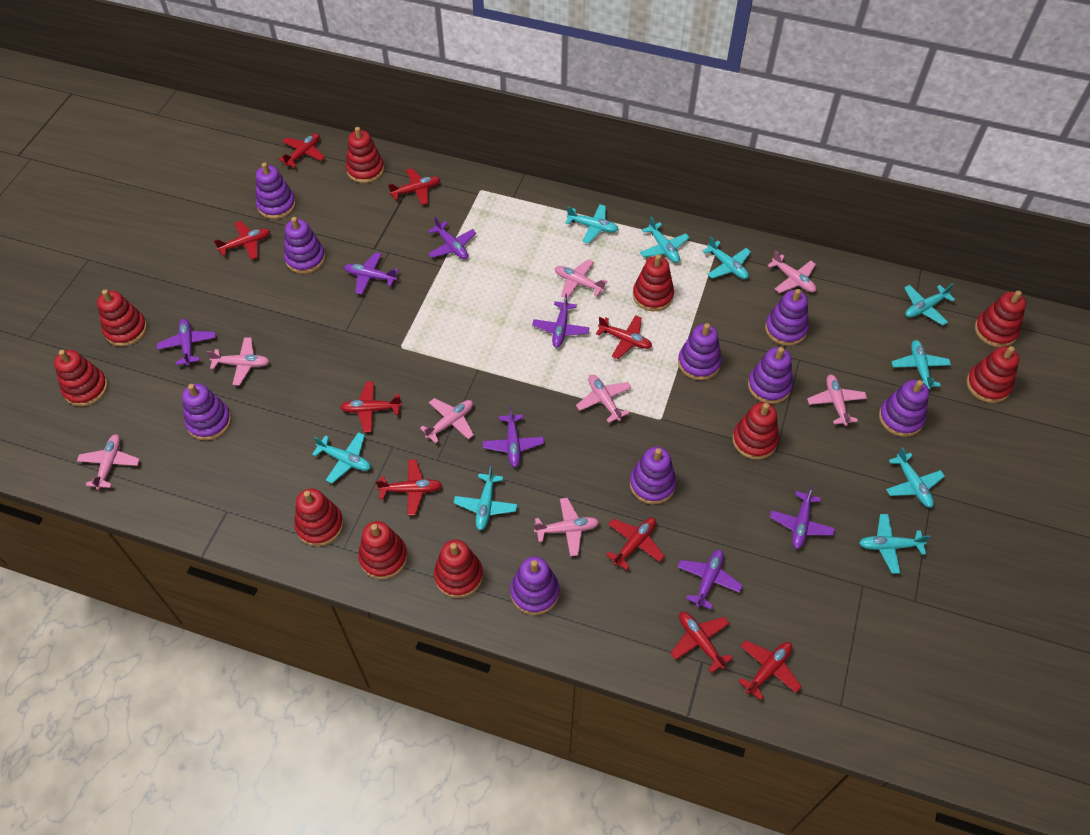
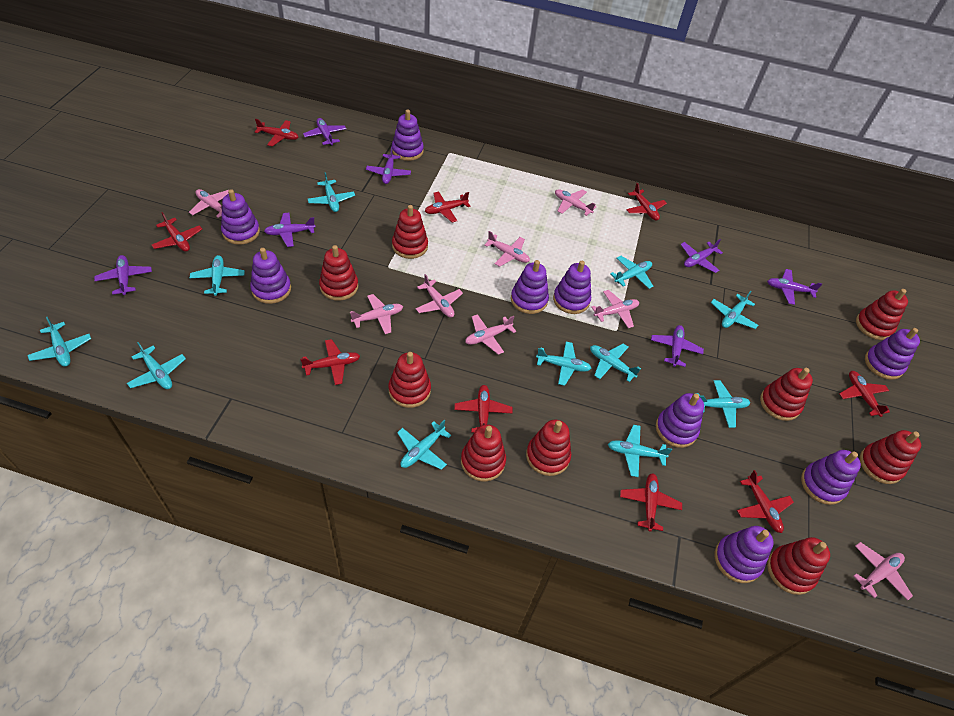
red stacking toy: [54,350,108,407] [97,289,147,347] [294,488,344,546] [346,127,384,183] [358,521,408,579] [434,540,483,598] [633,254,674,311] [732,402,779,460] [966,346,1019,403] [975,290,1026,347] = 10 -> [319,245,358,301] [388,352,431,408] [392,205,428,259] [461,424,506,482] [526,420,571,476] [760,368,813,421] [767,537,830,595] [856,289,908,340] [860,430,921,484] = 9
turquoise plane: [312,432,371,483] [454,466,517,530] [566,204,619,243] [640,216,690,263] [702,237,751,279] [859,514,930,574] [886,447,945,508] [891,340,951,390] [904,283,955,325] = 9 -> [27,317,91,367] [127,342,186,389] [190,255,245,296] [308,172,355,212] [397,420,451,470] [536,342,591,386] [590,344,641,382] [608,425,672,477] [610,256,653,289] [695,380,750,428] [711,291,758,329] = 11

